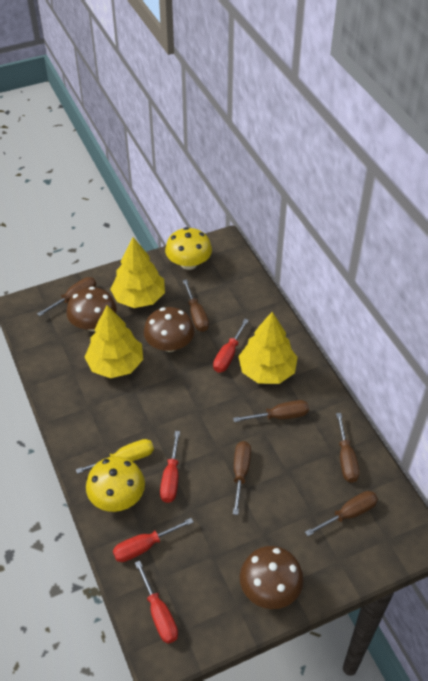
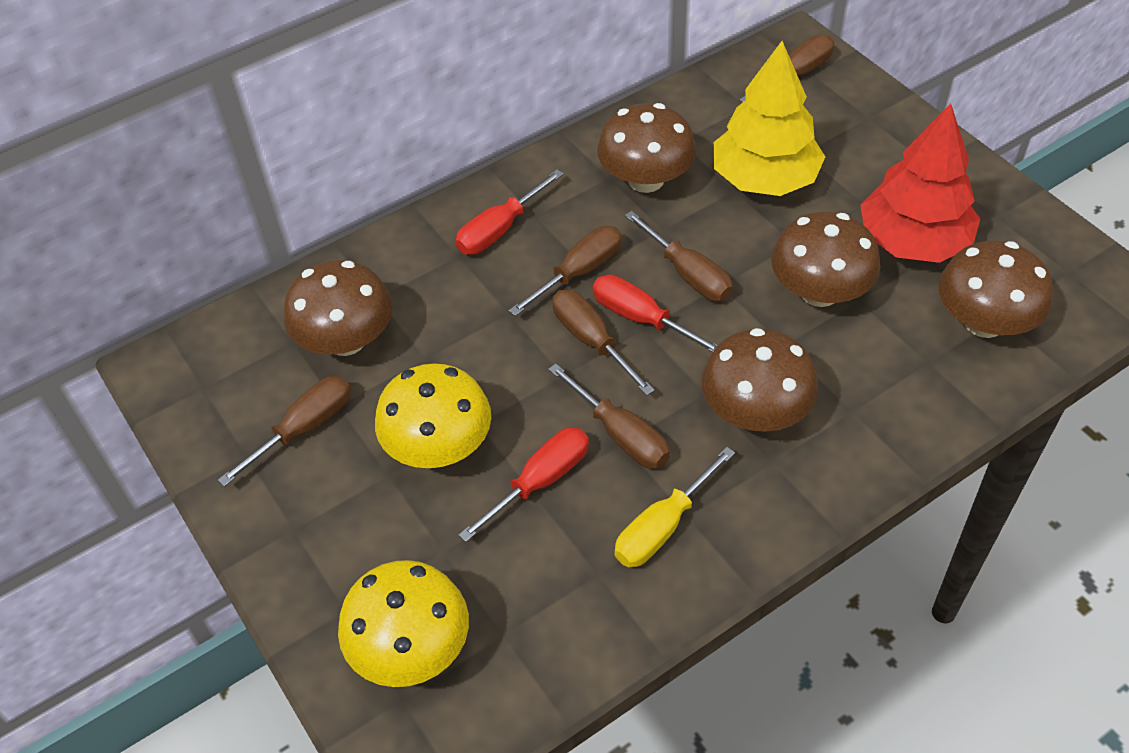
brown mushroom: [66,287,117,331] [144,307,195,352] [240,546,304,609] = 3 -> [284,260,392,356] [597,103,696,193] [701,328,818,432] [771,212,881,307] [939,240,1053,338] = 5
red screwdriver: [113,518,194,562] [135,561,178,644] [160,431,180,503] [213,319,249,373] = 4 -> [456,170,563,255] [458,427,589,542] [593,275,718,353] = 3
red tree: none = 0 -> [860,104,981,263] = 1
yellow tree: [84,305,143,378] [110,237,165,308] [238,312,298,384] = 3 -> [714,41,825,196] = 1

